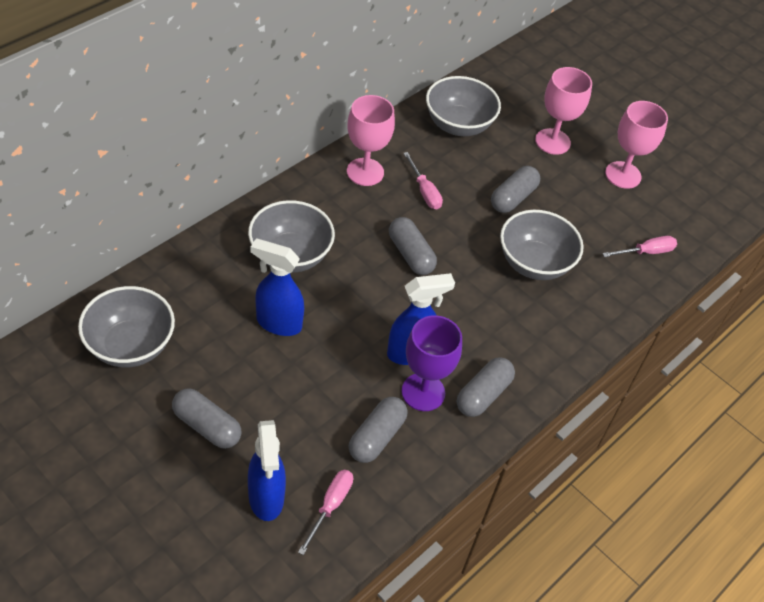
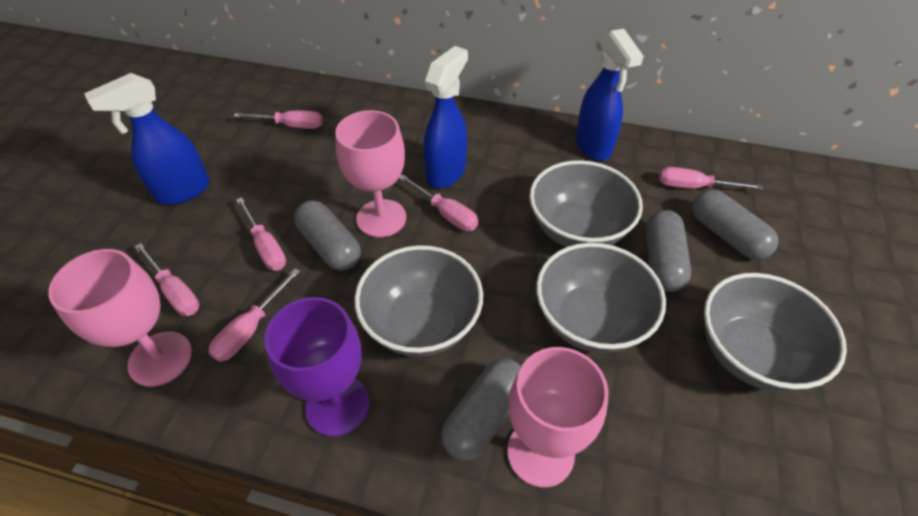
grey capsule: [172,388,241,449] [349,397,408,463] [389,217,437,275] [457,357,515,417] [491,166,540,213] = 5 -> [294,200,361,271] [441,358,521,460] [646,210,691,292] [692,189,779,260] = 4
pink screwdriver: [298,470,353,555] [403,152,443,210] [602,236,677,257] = 3 -> [135,243,200,316] [208,269,300,362] [233,110,323,129] [236,197,286,271] [399,174,478,231] [659,167,763,190] = 6

